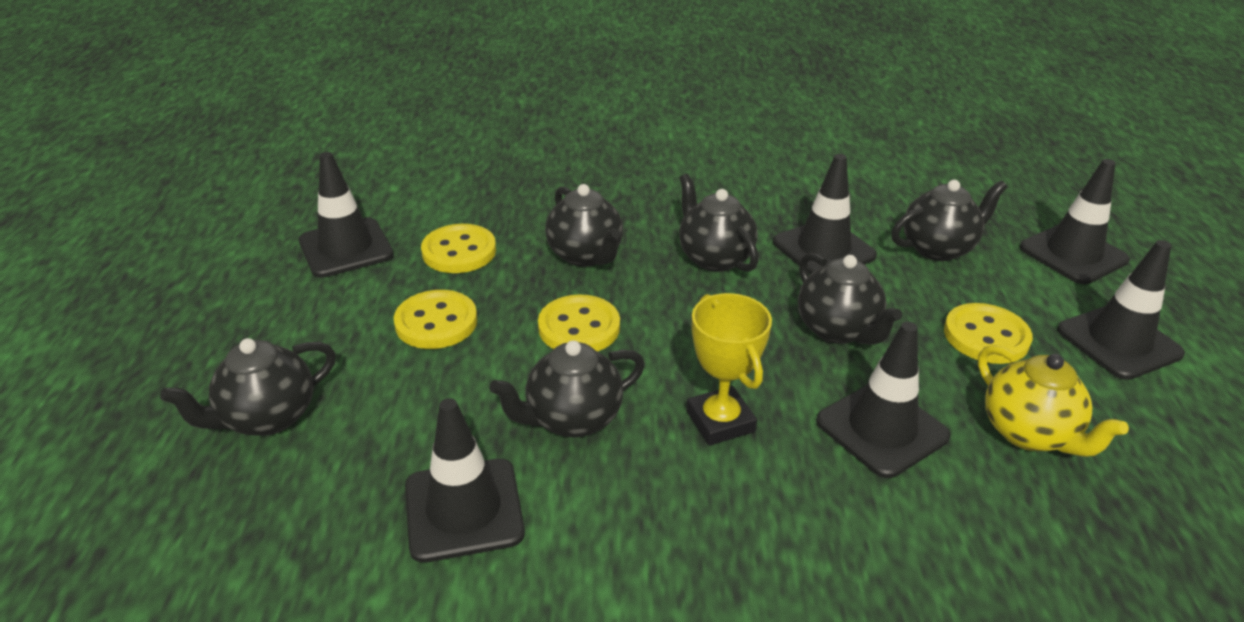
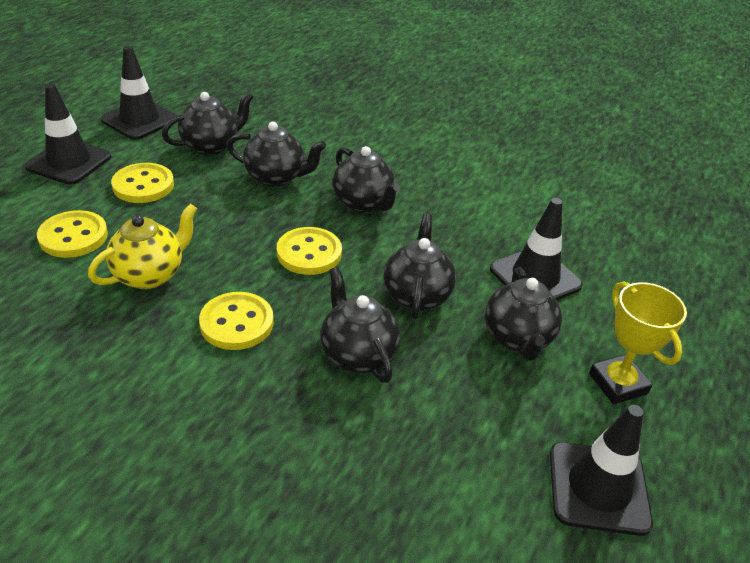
black traffic cone: [299,152,394,278] [405,398,525,563] [773,154,877,274] [816,322,951,478] [1020,159,1130,284] [1057,240,1185,380] = 6 -> [25,84,111,185] [101,46,177,140] [490,198,583,300] [550,405,653,536] = 4

